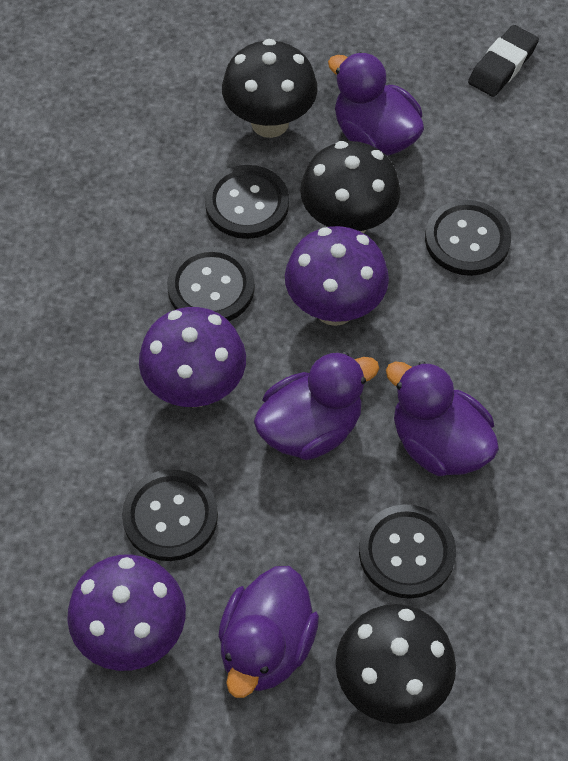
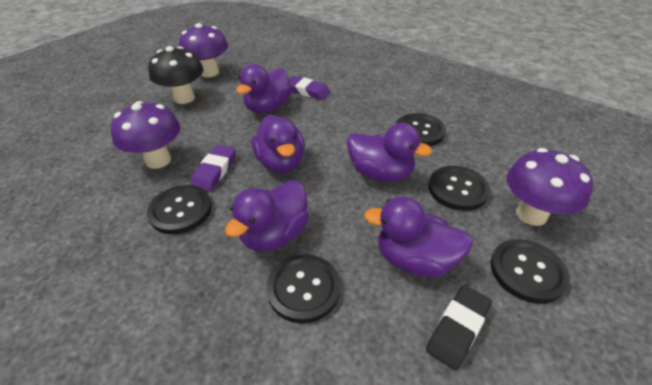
black mushroom: [222,39,318,138] [300,141,401,233] [335,604,456,724] = 3 -> [148,46,204,104] = 1
purple duck: [218,566,319,698] [254,352,379,460] [328,52,424,156] [386,361,499,476] = 4 -> [225,180,309,251] [236,64,292,113] [251,114,305,173] [347,123,432,182] [364,196,473,277] = 5
purple eraser: none = 0 -> [191,145,236,191] [289,76,330,100] = 2

